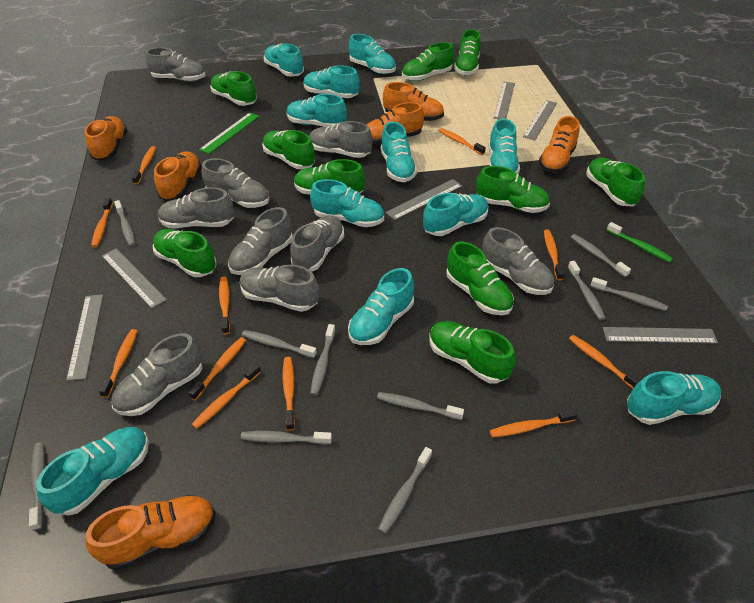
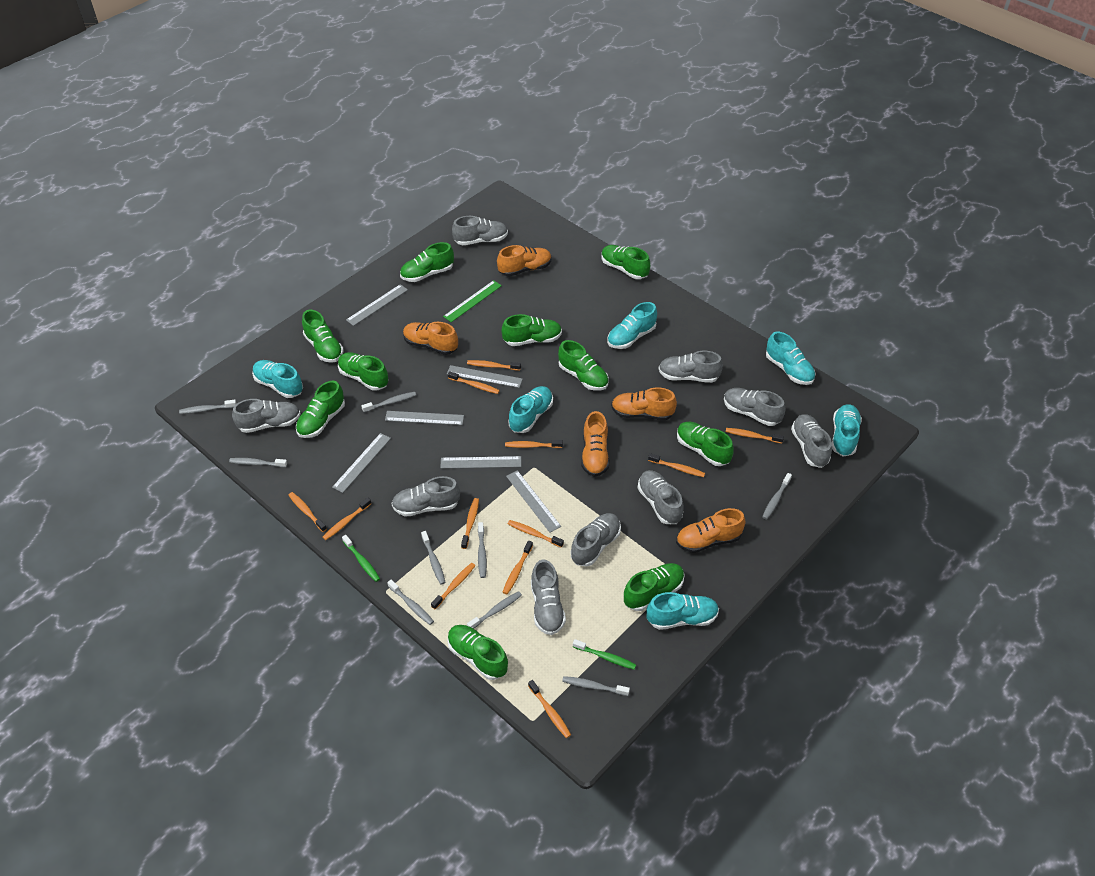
green toothbrush: [606,222,673,263] = 1 -> [342,535,380,582] [573,639,636,670] = 2
grey toothbrush: [29,442,45,531] [114,200,136,246] [241,431,332,445] [242,330,317,358] [310,324,335,396] [377,392,464,420] [378,447,432,534] [568,261,606,320] [571,234,631,277] [590,277,668,311] = 10 -> [179,400,236,414] [229,458,287,467] [361,392,416,412] [387,580,434,625] [421,531,446,585] [467,591,522,629] [478,522,487,578] [562,676,630,696] [762,473,792,520] = 9
orange shoe: [85,116,128,161] [86,495,216,570] [154,151,202,201] [366,102,424,144] [383,82,444,121] [539,116,580,173] = 6 -> [403,322,458,355] [497,245,552,276] [581,411,610,477] [611,387,677,420] [676,508,746,553] = 5
orange toothbrush: [91,198,113,248] [99,329,137,398] [132,146,156,185] [188,337,246,400] [192,363,261,429] [219,276,230,335] [282,357,295,431] [439,128,486,155] [489,409,578,437] [544,230,564,280] [569,335,641,389] = 11 -> [289,492,327,532] [323,497,371,540] [431,563,475,609] [448,371,500,394] [461,498,479,549] [467,360,521,371] [503,541,533,594] [505,440,563,448] [508,520,564,548] [528,680,571,738] [648,453,705,477] [726,428,784,443] = 12
turquoise shoe: [36,427,149,516] [264,44,304,77] [286,94,347,127] [304,65,360,98] [310,179,384,227] [348,268,414,345] [349,34,396,74] [381,122,417,182] [423,193,489,236] [488,118,520,174] [627,371,721,425] = 11 -> [252,360,303,398] [508,386,553,433] [607,302,657,349] [646,592,719,630] [766,332,815,385] [832,404,862,456] = 6

